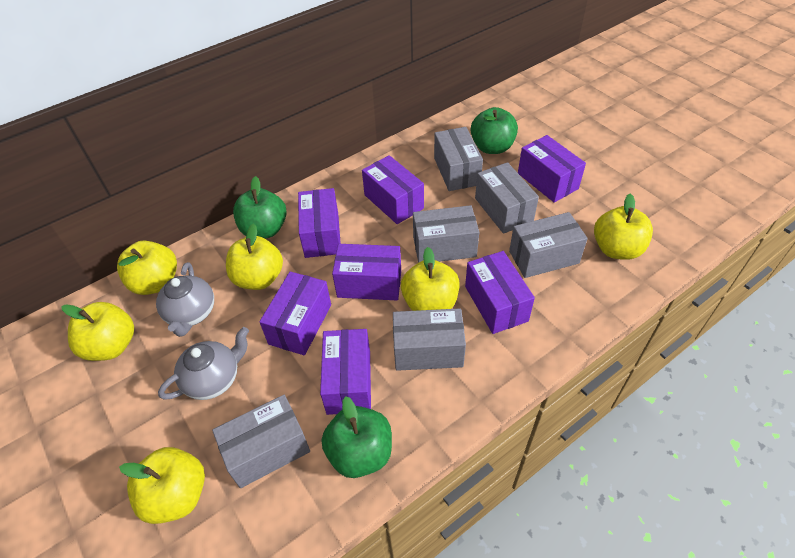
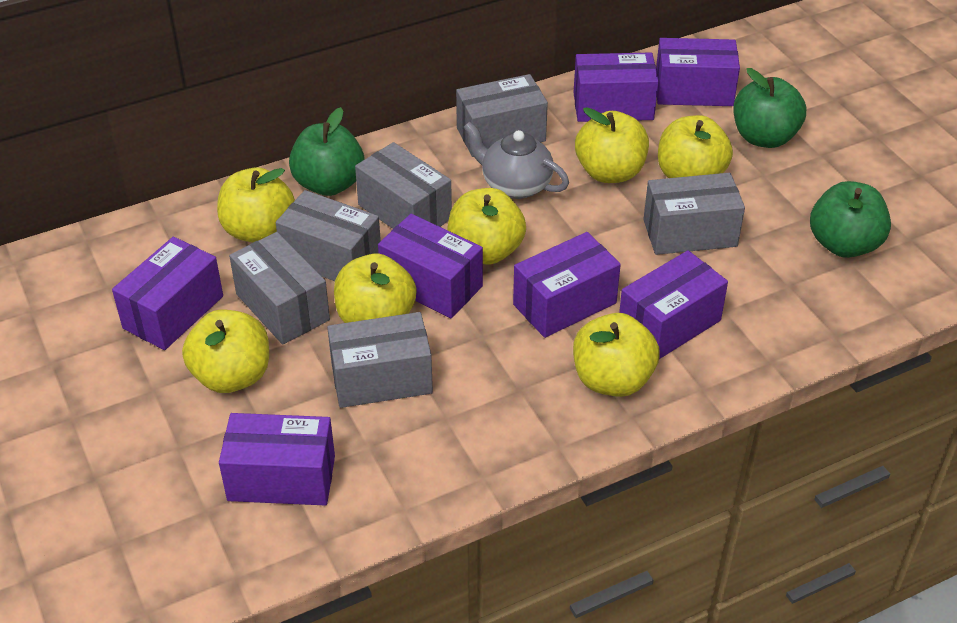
grey teapot: [156,262,214,337] [158,327,249,400] = 2 -> [463,121,569,199] = 1
yellow apple: [62,302,134,361] [117,240,177,295] [119,447,205,524] [226,223,283,290] [401,247,460,311] [594,194,653,260] = 6 -> [182,310,269,393] [217,167,295,242] [334,254,417,323] [447,188,526,264] [573,313,660,397] [575,107,649,183] [658,115,733,178] = 7

